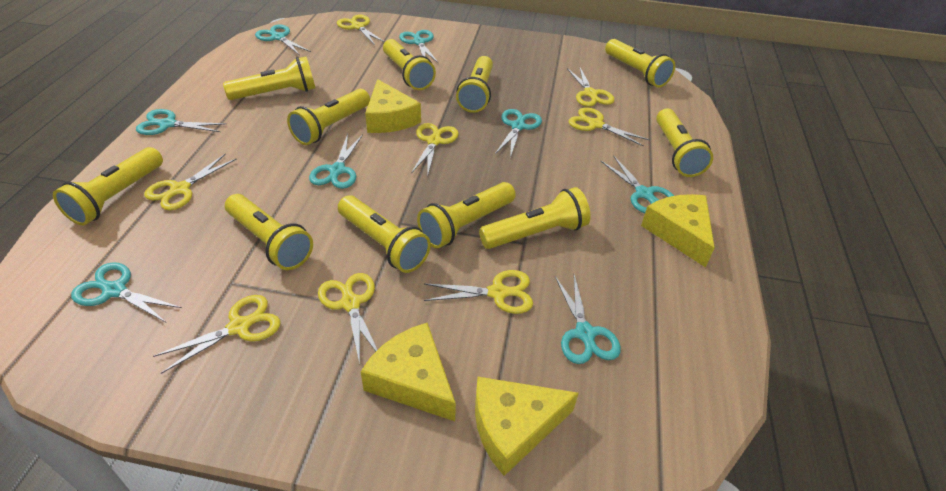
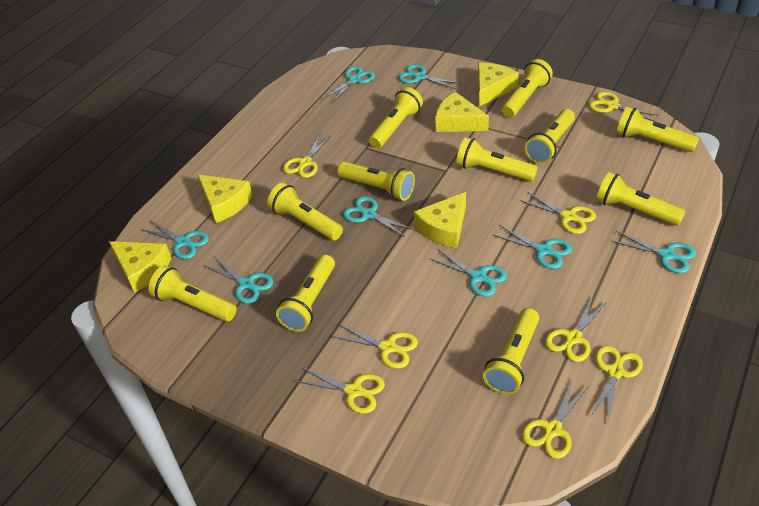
yellow cheese: [361,323,456,421] [365,79,421,133] [475,377,579,476] [641,194,715,267] = 4 -> [109,241,172,293] [198,174,253,223] [414,192,466,248] [436,92,489,132] [478,63,519,106] = 5

